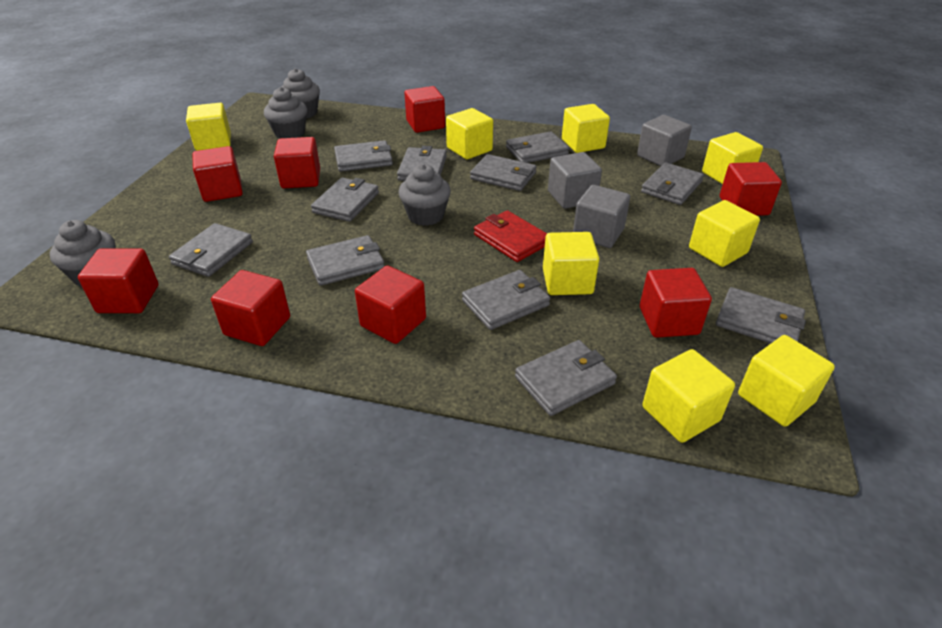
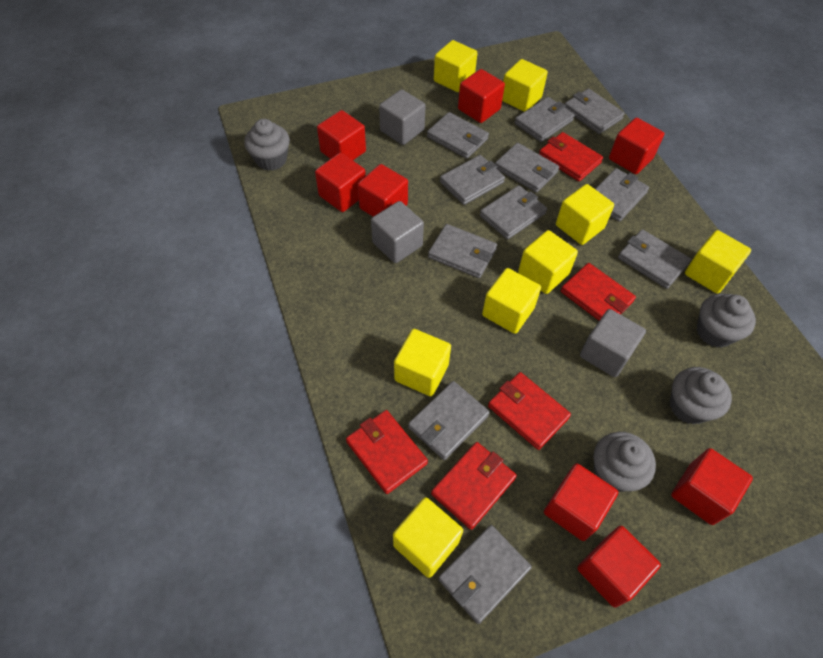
red wallet: [474,210,547,262] = 1 -> [346,410,428,494] [431,442,517,530] [488,372,571,450] [539,132,603,181] [561,263,636,321] = 5

